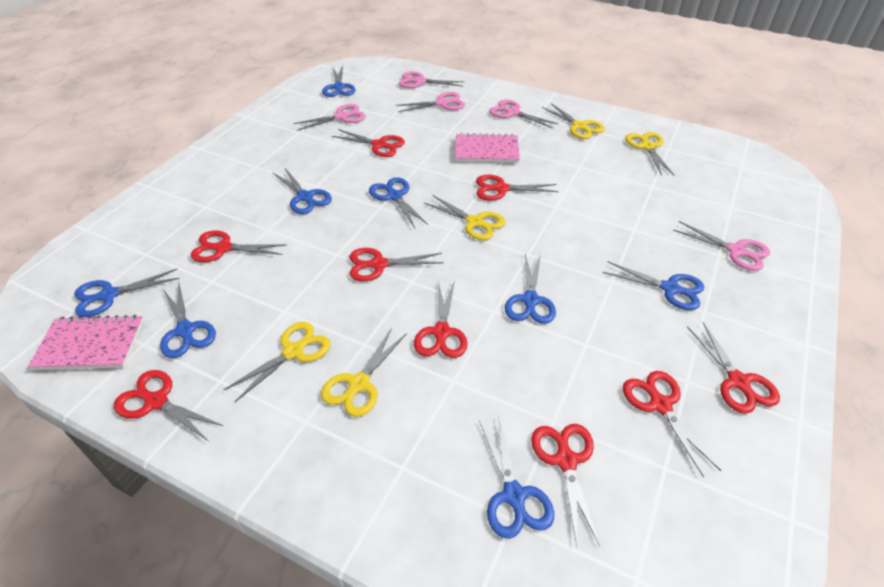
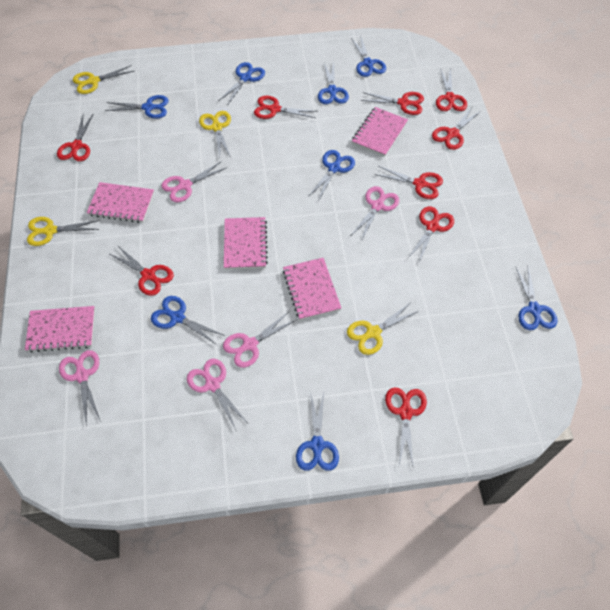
pink notebook: [28,315,143,370] [455,133,520,163] = 2 -> [25,306,95,352] [87,182,154,223] [224,217,268,269] [283,258,341,320] [352,107,408,157] = 5
yellow scissors: [223,322,331,402] [321,328,407,417] [424,195,505,240] [542,103,605,139] [625,132,674,176] = 5 -> [27,217,99,246] [73,65,134,94] [199,111,231,158] [347,302,419,355] = 4

